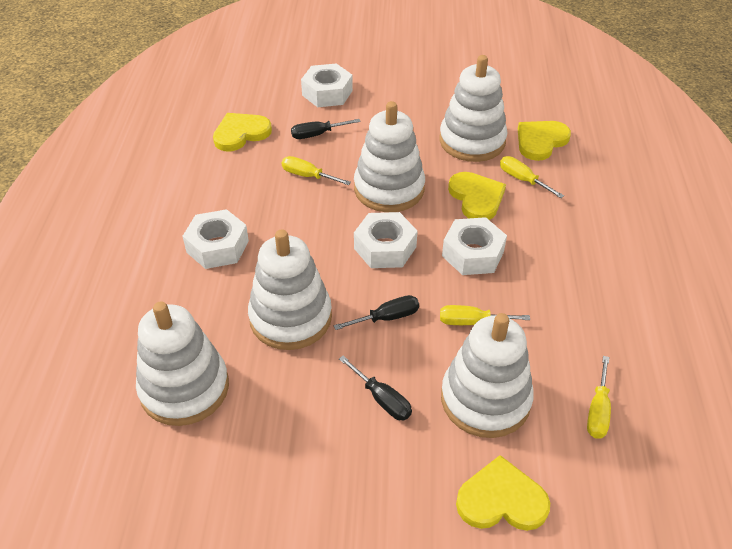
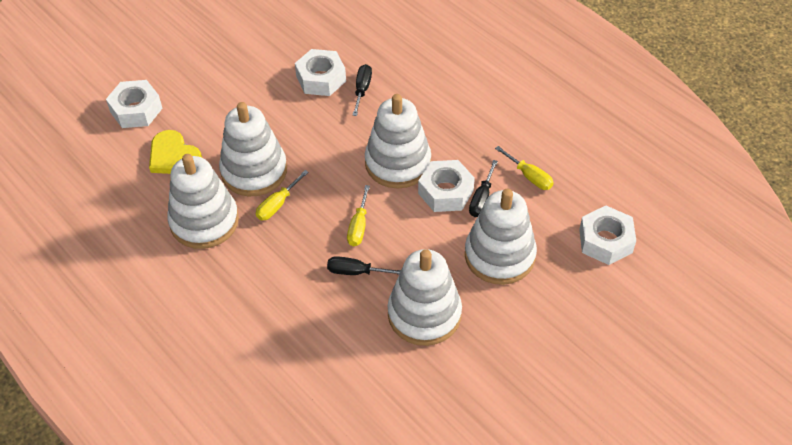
yellow heart: [213,113,272,151] [448,172,506,220] [456,455,550,531] [518,121,571,161] = 4 -> [149,130,202,174] = 1
yellow screwdriver: [281,156,351,185] [440,305,530,325] [500,156,564,198] [587,356,611,439] = 4 -> [256,170,309,220] [347,185,370,246] [495,146,554,190] = 3

